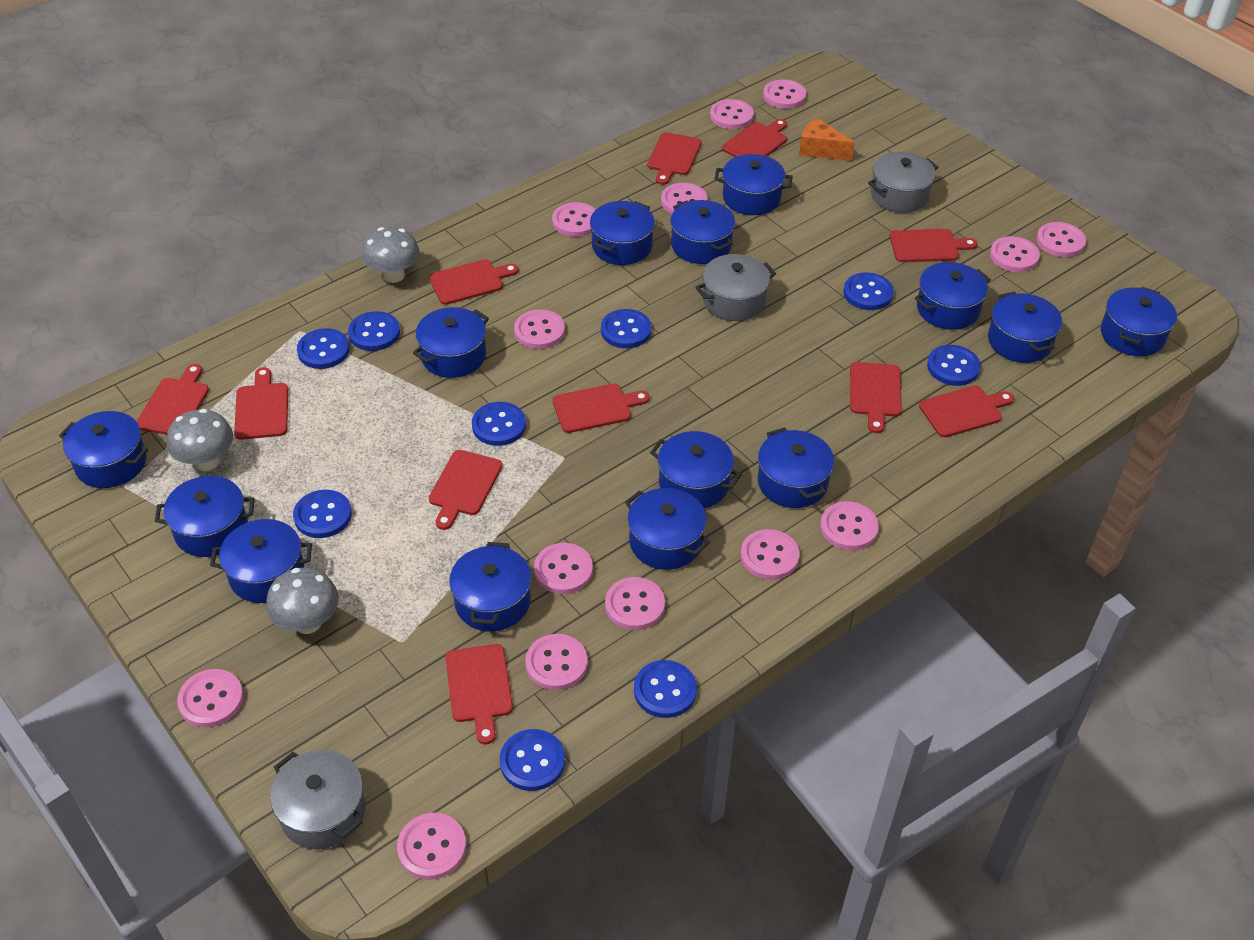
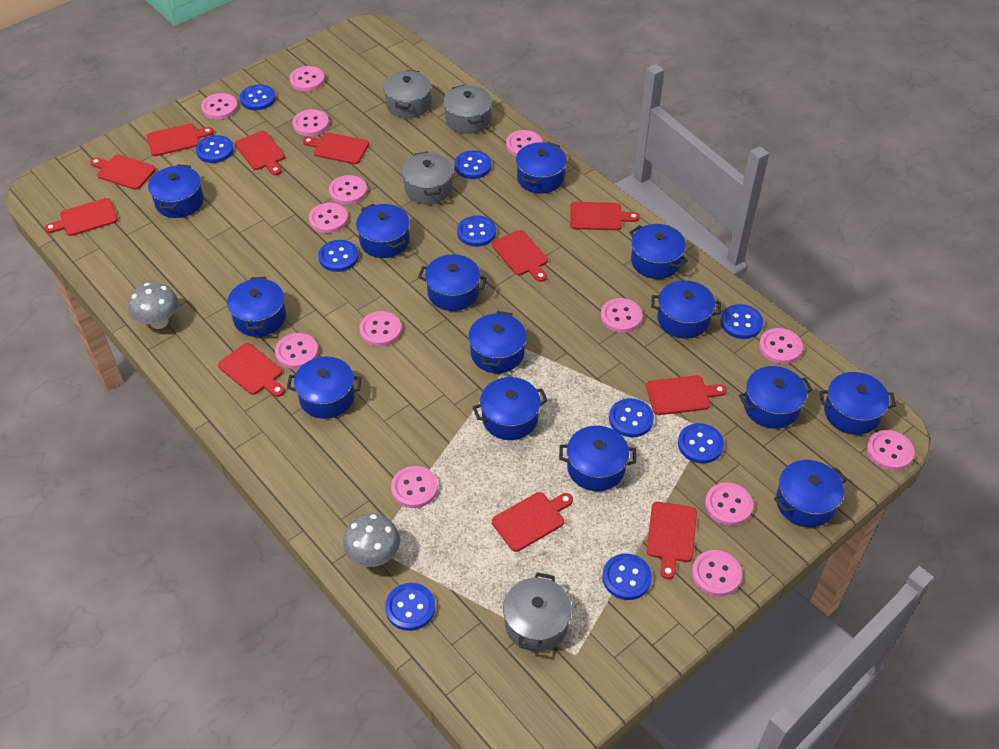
blue button: [293,490,352,538] [297,328,350,369] [348,311,400,351] [472,402,526,446] [500,729,565,791] [601,309,651,348] [634,660,697,718] [843,273,894,310] [927,345,981,386] = 9 -> [196,135,234,163] [240,84,276,110] [318,240,359,272] [385,583,435,631] [454,150,491,179] [457,216,496,247] [602,553,652,600] [609,398,654,437] [678,423,724,463] [720,304,763,339] = 10
grey mushroom: [167,409,233,471] [266,568,339,634] [362,227,420,283] = 3 -> [128,283,178,329] [343,514,400,567] = 2
grey pot: [270,750,365,849] [695,254,776,321] [868,152,939,213] = 3 -> [383,70,431,118] [402,152,453,204] [443,85,492,134] [503,572,572,652] = 4
orange cheese: [799,118,855,161] = 1 -> none = 0

